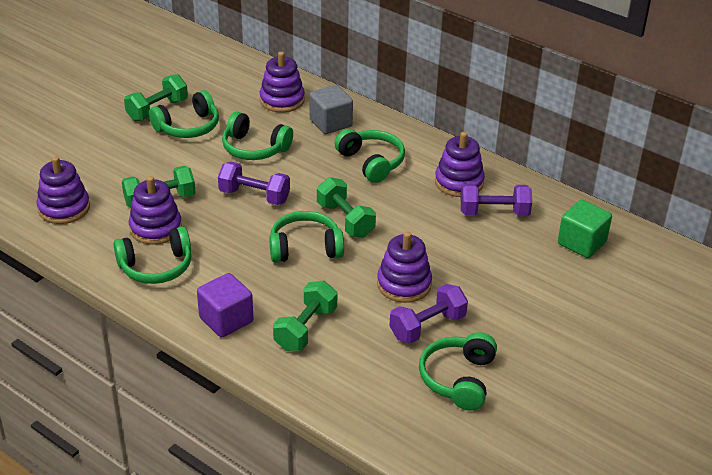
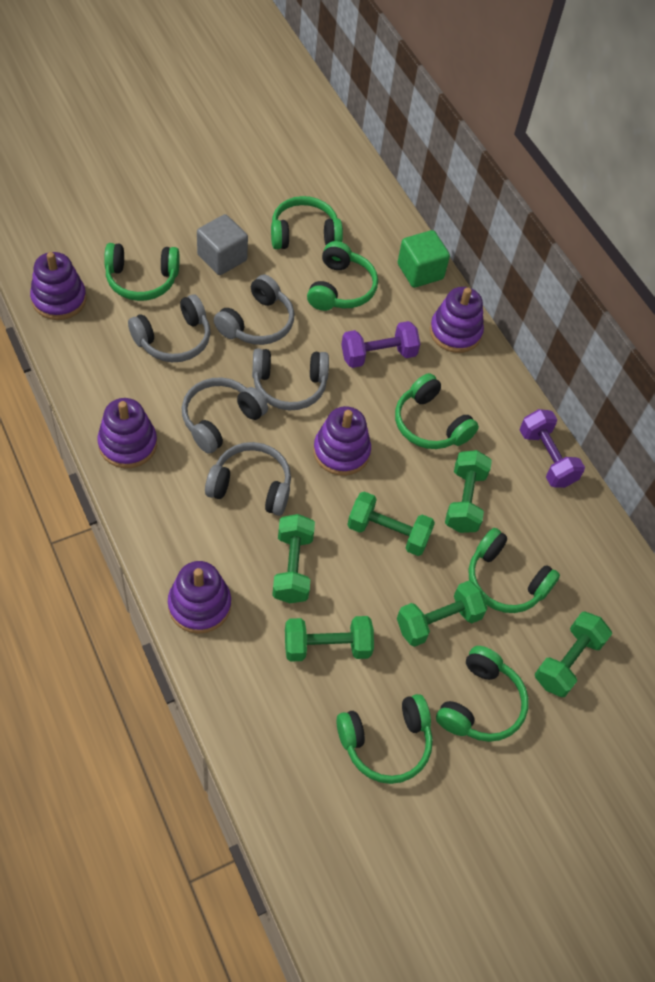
green dumbbell: [122,166,196,208] [124,74,188,121] [273,281,337,351] [317,177,376,238] = 4 -> [272,514,315,603] [285,616,374,662] [347,492,435,556] [397,581,487,647] [445,450,492,533] [535,612,612,697] = 6
green headphones: [113,226,191,284] [149,90,219,138] [222,112,293,160] [269,211,344,263] [335,129,405,183] [419,332,497,411] = 6 -> [104,243,179,301] [271,196,343,249] [307,241,378,311] [336,694,433,784] [395,373,479,449] [436,646,529,742] [468,528,560,613] = 7
grey headphones: none = 0 -> [128,294,210,362] [182,377,268,454] [205,442,291,516] [214,275,294,345] [252,348,329,410] = 5
purple cube: [197,273,253,337] = 1 -> none = 0
purple dumbbell: [218,162,290,205] [389,284,468,344] [461,184,532,216] = 3 -> [341,321,420,368] [520,409,585,488] = 2

